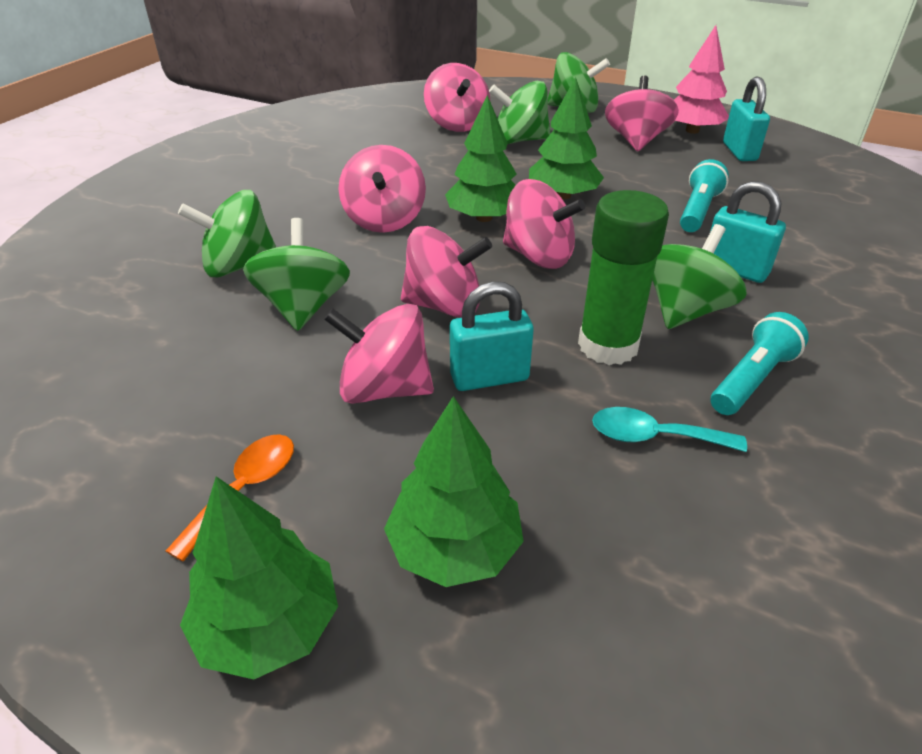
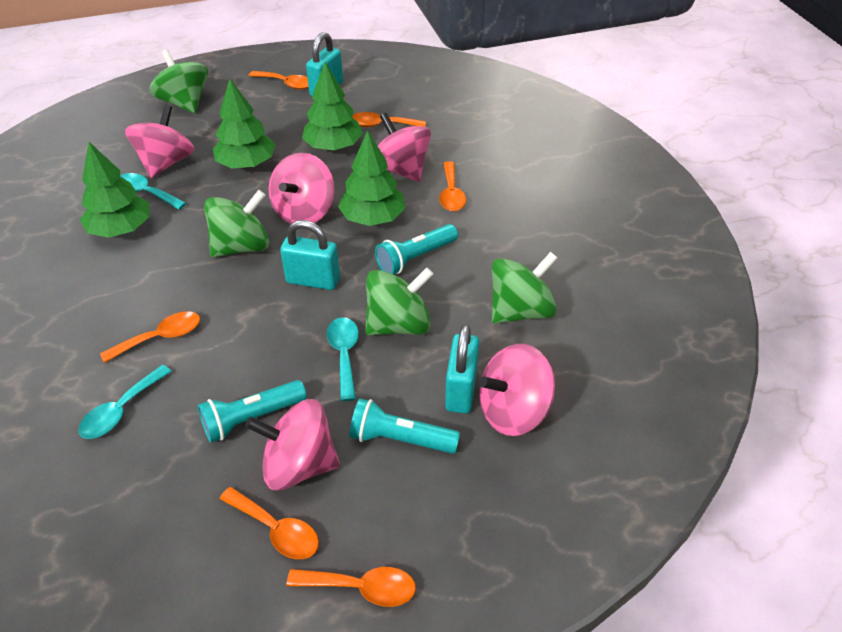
green glue stick: [578,190,669,365] = 1 -> none = 0
green spinning top: [178,190,276,278] [243,218,350,331] [489,81,550,144] [548,52,610,113] [652,224,747,329] = 5 -> [150,50,208,113] [204,190,269,257] [365,268,434,335] [492,252,557,324] = 4
orange spoon: [166,434,294,561] = 1 -> [100,311,200,363] [219,487,319,559] [249,71,309,90] [287,567,416,607] [352,112,426,127] [439,161,466,211] = 6
pink spinning top: [324,304,434,404] [339,145,426,233] [401,226,492,318] [424,63,490,132] [503,179,585,269] [605,76,679,151] = 6 -> [125,104,194,178] [245,399,340,490] [268,153,335,224] [378,113,431,182] [479,344,555,436] = 5
pink tree: [674,25,729,134] = 1 -> none = 0
turquoise flashlight: [680,159,729,232] [711,312,809,415] = 2 -> [198,380,307,443] [350,399,460,454] [375,224,458,274] = 3
turquoise spoon: [592,407,747,452] = 1 -> [78,365,172,439] [120,173,186,210] [327,317,359,401] = 3

